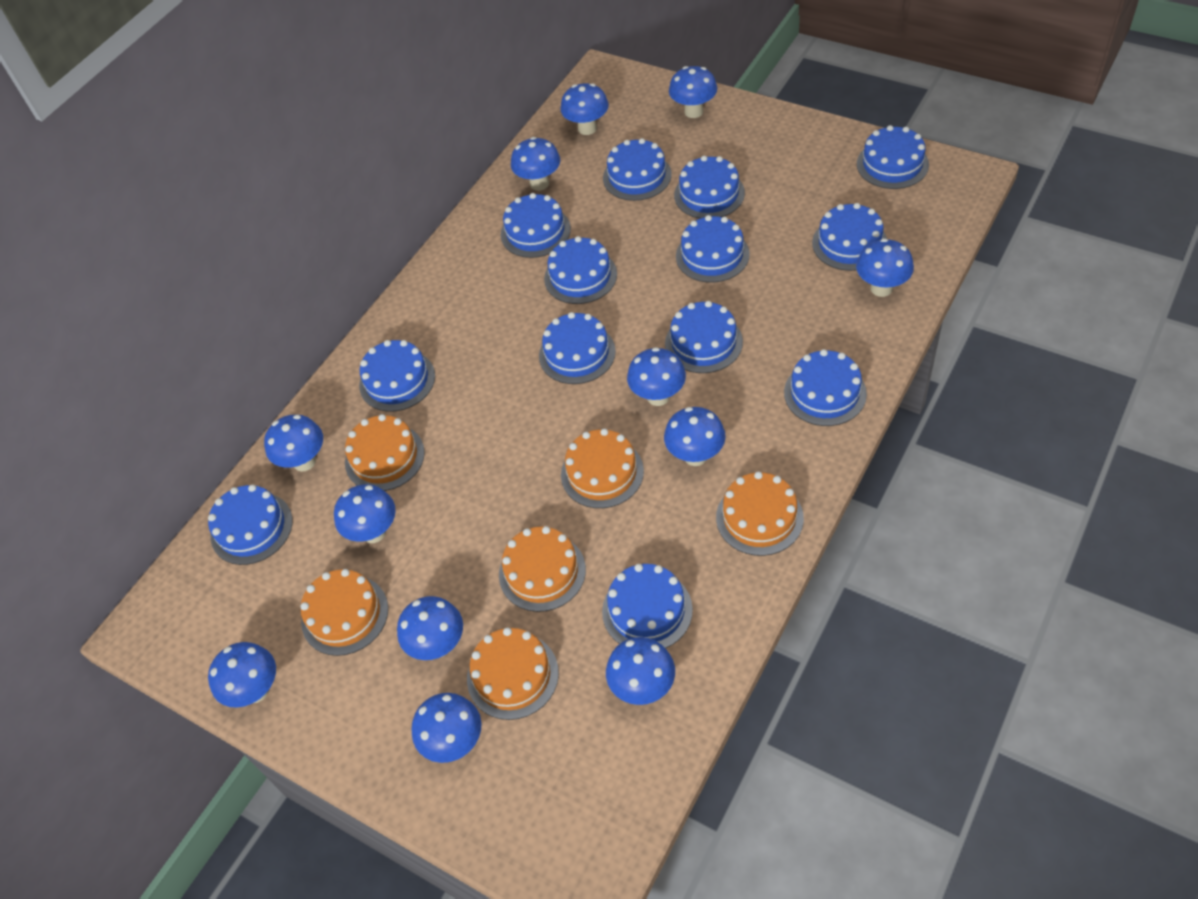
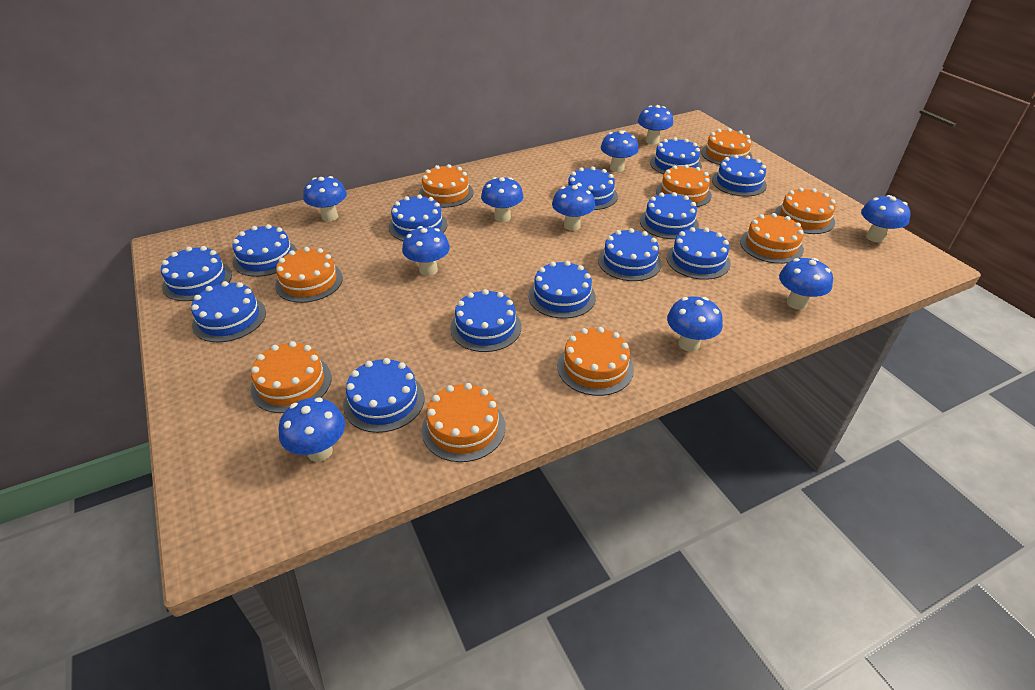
blue mushroom: [208,642,276,708] [264,415,323,472] [334,484,396,543] [397,596,463,660] [412,693,481,763] [511,137,560,191] [560,83,609,135] [606,637,675,705] [627,347,686,406] [664,407,726,466] [669,66,717,118] [856,238,914,297] = 12 -> [278,398,345,462] [303,176,347,221] [402,226,450,276] [481,177,523,222] [552,184,595,231] [601,130,639,172] [638,105,673,144] [667,296,723,352] [779,258,833,310] [861,195,911,243] = 10
orange cake: [300,569,388,656] [345,414,425,491] [467,627,559,720] [499,526,586,612] [561,428,644,508] [716,471,804,556] = 6 -> [251,341,332,413] [275,247,343,303] [419,164,473,208] [422,383,506,462] [557,327,634,396] [656,164,712,207] [701,128,752,165] [740,213,804,264] [774,187,836,234] = 9

